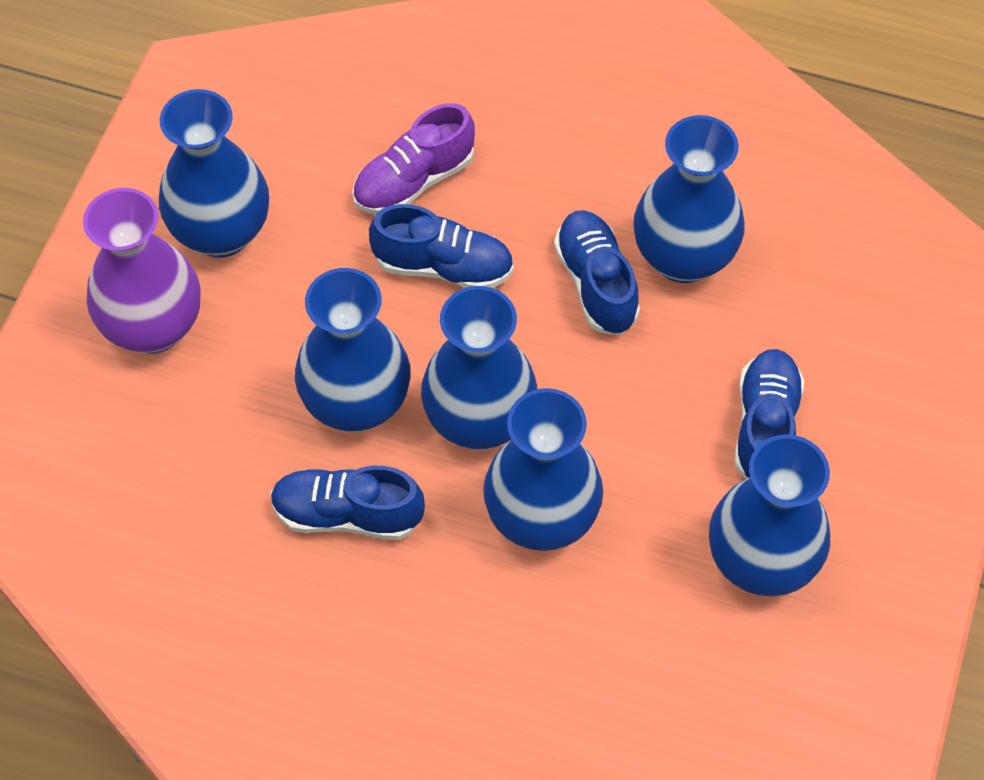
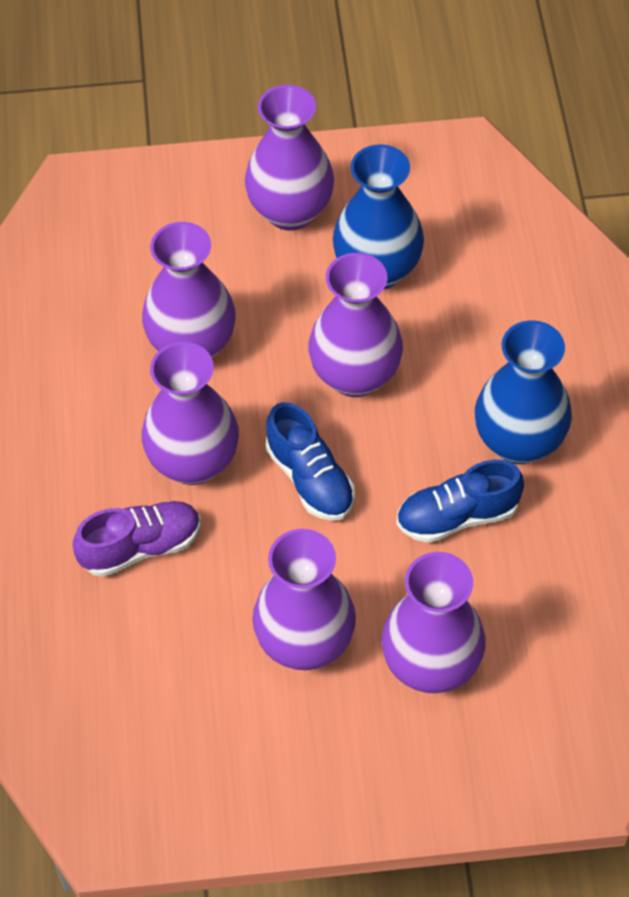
blue shoe: [270,466,425,540] [369,204,514,288] [554,210,640,335] [735,349,804,479] = 4 -> [266,402,355,521] [396,460,524,543] = 2
blue vase: [159,89,269,258] [295,268,411,432] [421,286,537,450] [483,388,603,551] [633,115,745,283] [709,434,830,596] = 6 -> [333,144,424,289] [475,320,572,464] = 2
purple vase: [83,188,201,354] = 1 -> [142,222,236,358] [142,342,239,485] [245,85,334,231] [252,529,356,670] [308,253,403,397] [382,552,486,693] = 6

